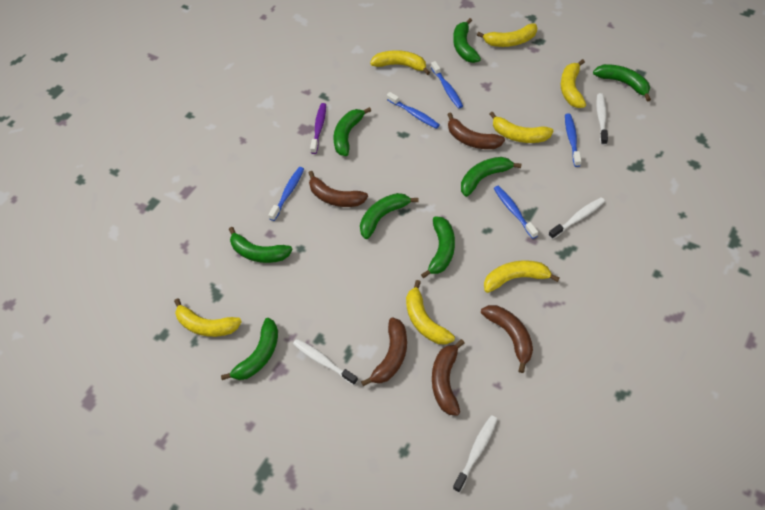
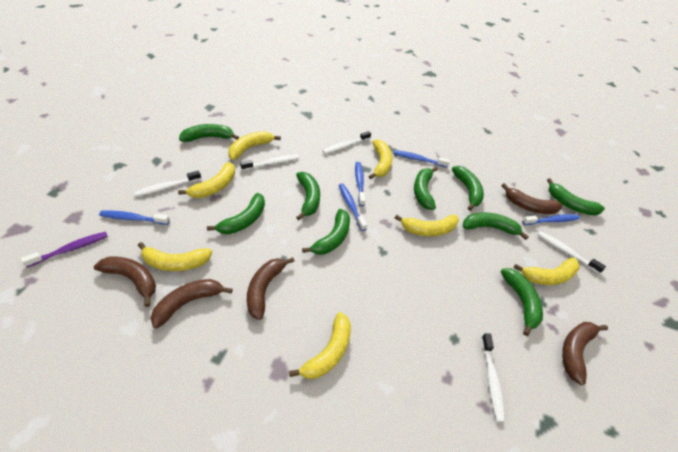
green banana: [221,318,278,380] [229,227,293,263] [333,107,371,156] [360,193,419,239] [421,216,455,278] [453,18,481,63] [461,157,522,197] [593,64,651,101] = 8 -> [179,124,239,142] [207,193,265,234] [296,172,320,220] [302,209,350,255] [414,167,438,210] [452,166,484,211] [463,212,529,240] [501,268,543,336] [547,178,605,216] = 9
white toothbrush: [293,339,358,385] [453,415,498,493] [548,197,605,239] [596,93,608,145] = 4 -> [135,171,201,197] [240,154,299,171] [323,131,371,154] [481,333,505,422] [538,231,606,273] = 5

